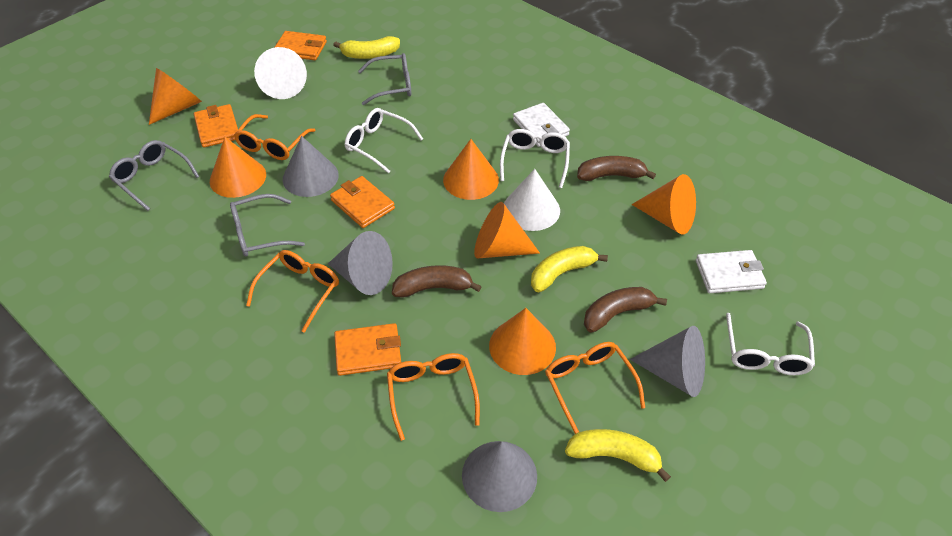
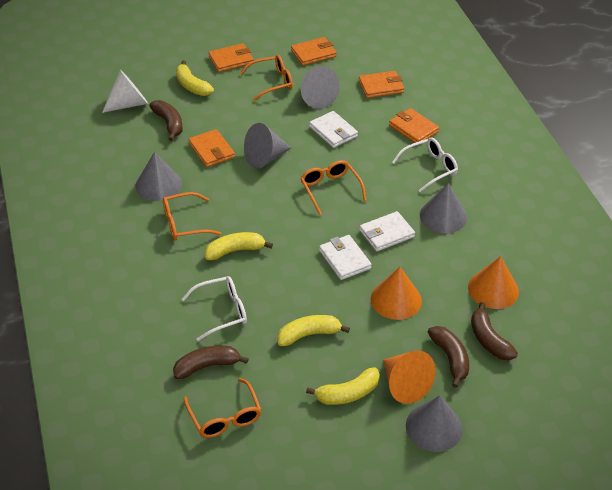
brown banana: [392,265,482,298] [577,156,656,181] [584,287,667,333] = 3 -> [149,100,183,141] [173,345,249,379] [428,326,469,388] [471,302,518,360] = 4
grey cone: [283,136,339,197] [328,231,393,295] [462,441,537,512] [630,326,705,397] = 4 -> [135,152,182,201] [244,123,291,169] [301,66,340,109] [406,395,463,452] [420,183,467,233] = 5
grey glasses: [109,140,200,211] [230,194,305,257] [358,53,411,105] = 3 -> none = 0
orange cone: [149,68,202,125] [210,137,266,198] [443,139,499,200] [474,202,540,258] [489,308,556,375] [632,174,696,235] = 6 -> [371,267,422,320] [383,351,436,404] [468,256,519,309] = 3
orange wallet: [194,104,238,148] [274,31,327,60] [330,176,395,228] [334,323,401,376] = 4 -> [189,129,235,167] [208,43,254,72] [291,37,337,66] [359,71,404,98] [389,108,439,143] = 5
white cone: [254,47,307,99] [504,169,560,231] = 2 -> [102,70,148,113] = 1
white glasses: [345,108,423,173] [500,129,570,188] [726,313,815,375] = 3 -> [182,276,247,341] [392,138,458,192] = 2
white wallet: [513,103,570,147] [696,250,767,293] = 2 -> [309,111,358,148] [319,235,372,280] [359,211,415,252] = 3
yellow banana: [333,36,400,59] [531,246,608,292] [565,429,671,482] = 3 -> [176,60,214,96] [205,232,273,260] [277,315,350,346] [306,367,380,405] = 4

